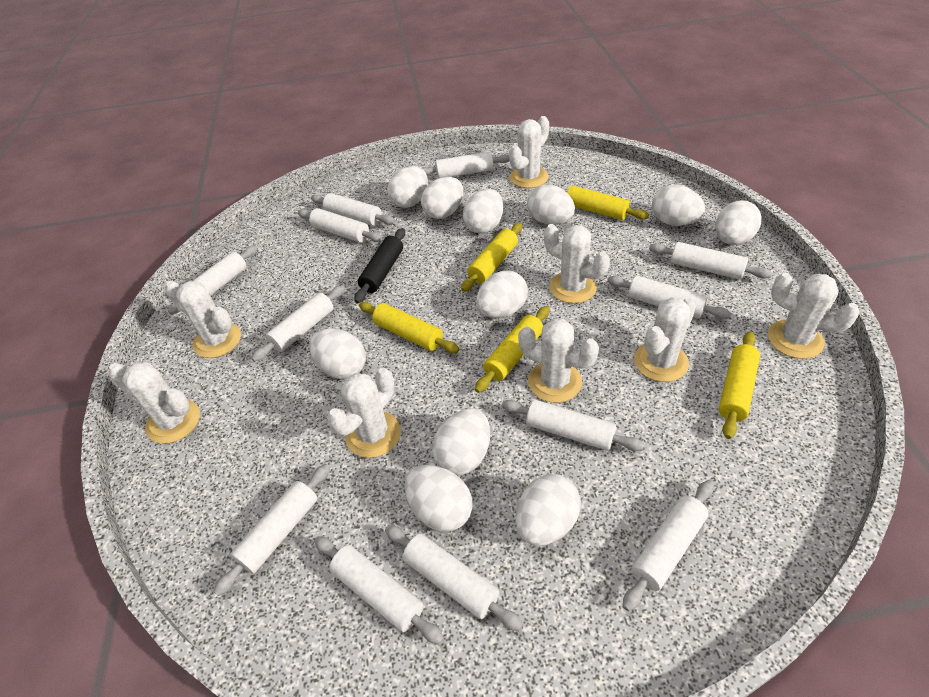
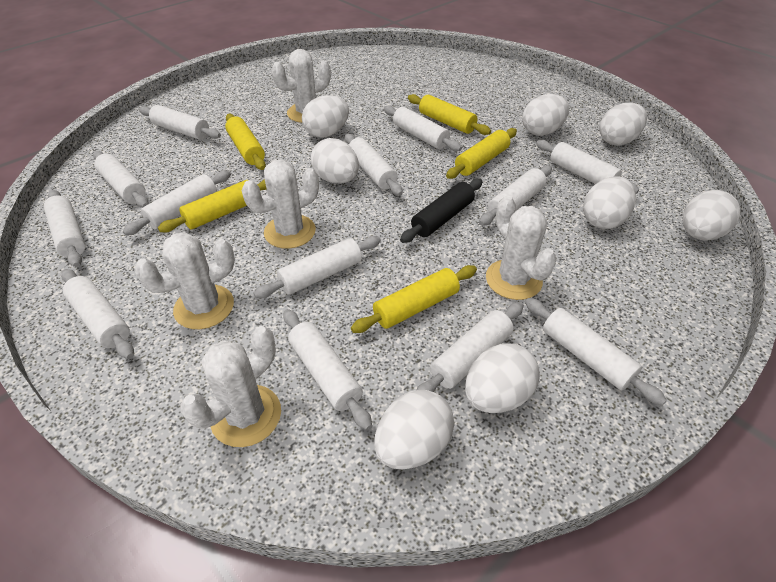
white cactus: [108,362,200,444] [165,281,241,358] [327,368,401,458] [509,116,549,188] [518,319,599,403] [544,224,610,303] [634,297,696,382] [768,273,859,359] = 8 -> [134,232,235,329] [180,326,281,447] [242,160,319,249] [271,49,331,123] [486,196,557,300] = 5
white egg: [309,328,366,379] [387,166,428,208] [405,465,473,532] [421,177,463,219] [432,408,490,475] [463,189,503,234] [476,270,528,318] [516,474,581,546] [527,184,575,224] [652,185,705,226] [716,200,762,245] = 11 -> [302,95,349,138] [311,138,359,183] [374,390,454,469] [465,343,540,413] [522,94,569,136] [583,177,636,229] [599,103,647,146] [683,190,741,241] = 8
white rolling pin: [168,245,258,314] [213,464,330,596] [251,285,345,362] [298,208,383,243] [311,193,395,226] [314,536,444,645] [385,525,523,631] [422,152,509,178] [502,400,644,451] [607,276,732,319] [622,480,714,611] [649,242,772,280] = 12 -> [44,190,86,267] [61,269,134,359] [93,151,149,208] [123,170,231,236] [139,105,221,140] [253,236,381,298] [283,309,372,430] [345,134,403,196] [384,105,462,151] [417,302,524,392] [479,165,552,226] [525,298,667,406] [536,140,639,194] = 13

